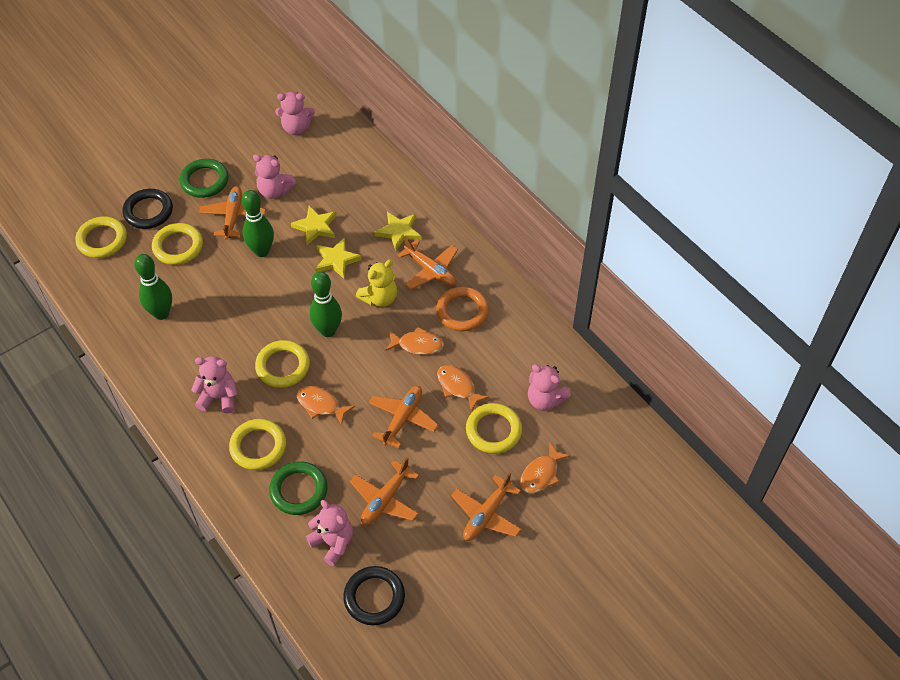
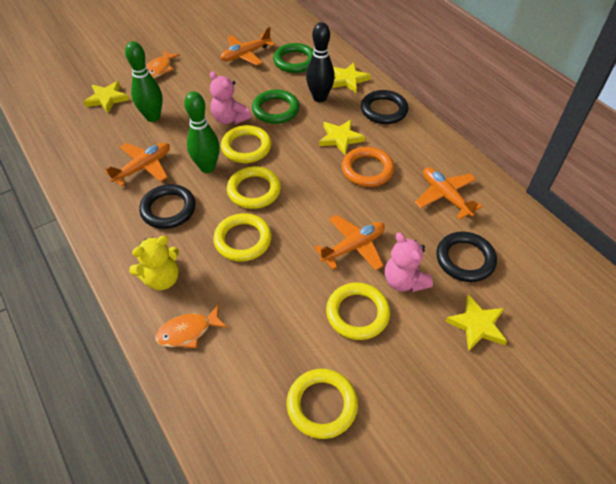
black bowling pin: none = 0 -> [306,22,335,102] = 1
black ring: [123,189,173,229] [343,566,405,625] = 2 -> [139,184,196,229] [361,90,409,124] [436,232,497,282] = 3
green bowling pin: [134,254,172,320] [242,190,274,257] [310,271,342,337] = 3 -> [125,41,163,122] [184,91,220,173] = 2
orange fish: [297,386,355,426] [386,327,444,355] [437,365,489,412] [520,443,570,493] = 4 -> [146,50,180,79] [155,305,228,348] = 2
orange plane: [199,186,266,240] [350,457,419,526] [369,386,438,448] [398,236,458,289] [451,472,522,541] = 5 -> [105,143,170,186] [220,27,275,66] [314,215,385,271] [415,167,483,219] = 4
pink teddy bear: [191,356,237,414] [253,154,296,199] [275,92,315,135] [306,500,353,566] [528,364,571,411] = 5 -> [210,71,251,124] [385,232,433,292] = 2
yellow star: [291,206,336,245] [315,238,362,279] [374,212,421,251] = 3 -> [83,81,130,113] [319,120,365,155] [332,63,371,93] [446,294,507,351] = 4

